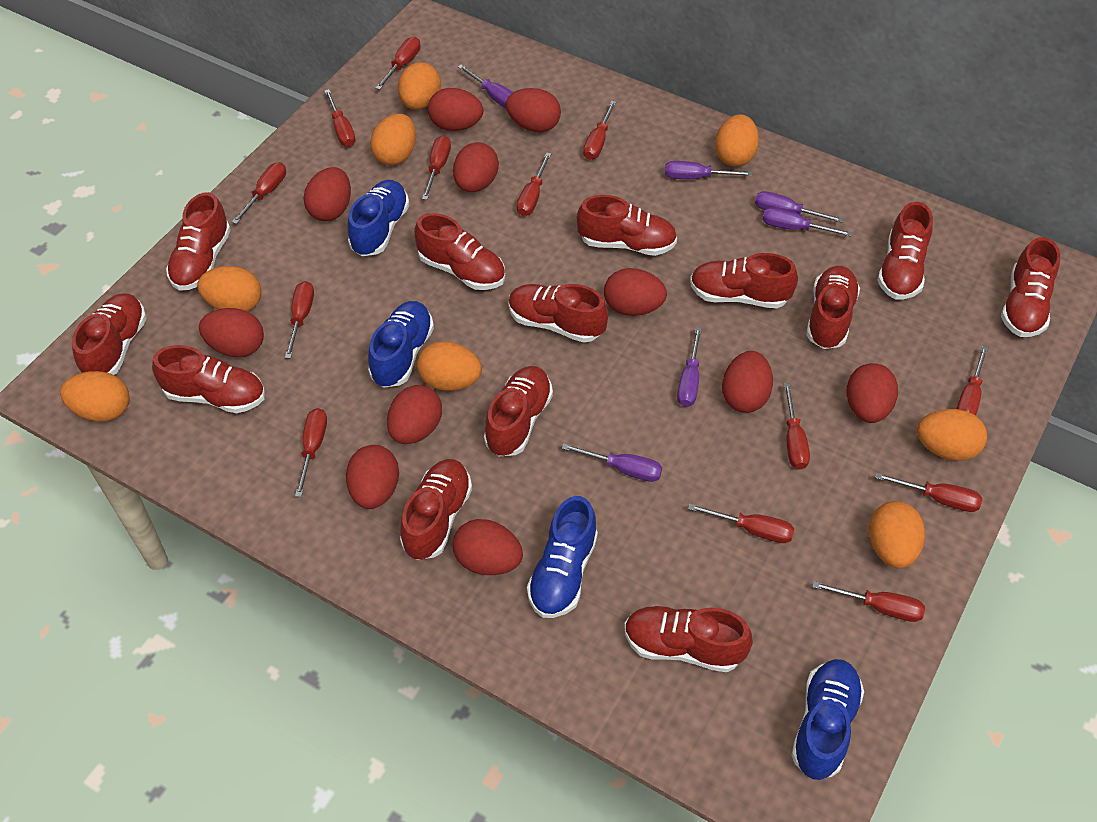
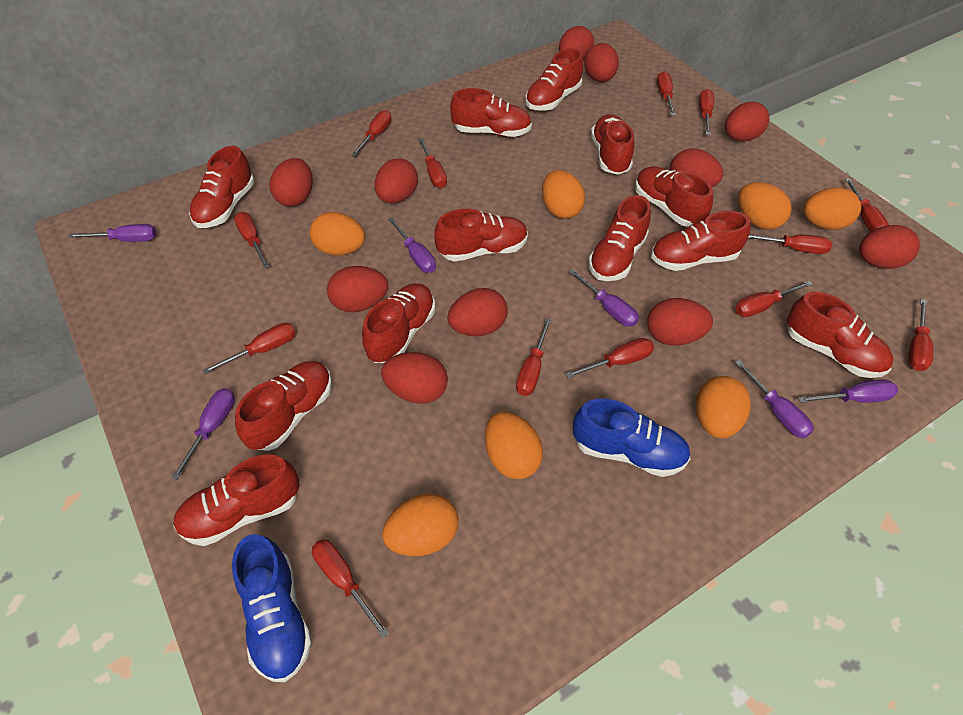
blue shoe: [348,180,409,256] [368,301,434,388] [527,496,598,618] [791,659,864,780] = 4 -> [232,534,312,682] [573,399,691,477] = 2
orange egg: [60,371,130,422] [197,266,261,312] [370,114,416,165] [398,62,441,110] [417,341,482,391] [715,114,759,167] [869,501,925,568] [917,409,987,461] = 8 -> [309,212,365,256] [382,493,458,556] [485,412,543,479] [542,170,585,219] [696,376,751,439] [738,182,792,230] [804,188,861,230] = 7
red shoe: [72,293,147,375] [152,345,265,413] [166,192,231,291] [400,459,472,560] [414,213,505,290] [484,366,553,457] [508,284,608,343] [577,195,677,256] [624,606,753,672] [690,253,798,308] [806,266,860,349] [877,202,933,299] [1001,237,1060,337] = 13 -> [173,454,299,546] [189,146,255,228] [235,361,332,451] [362,283,435,363] [434,209,528,261] [450,88,532,137] [525,48,583,111] [588,195,651,281] [591,114,634,174] [635,166,713,227] [651,211,751,271] [787,291,893,378] = 12

